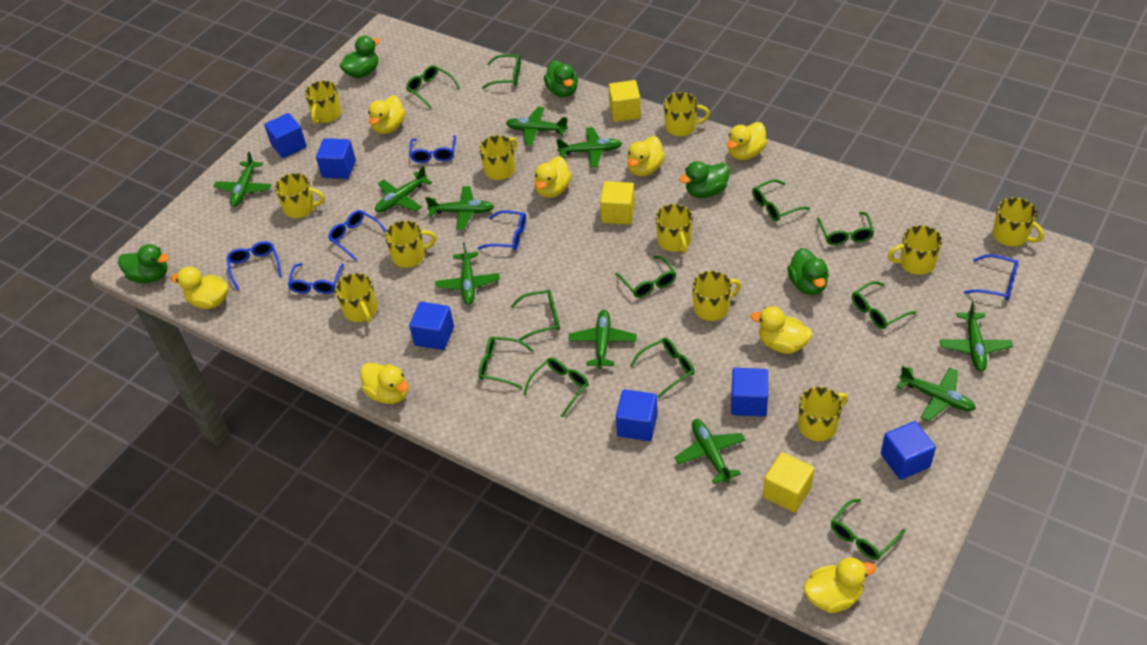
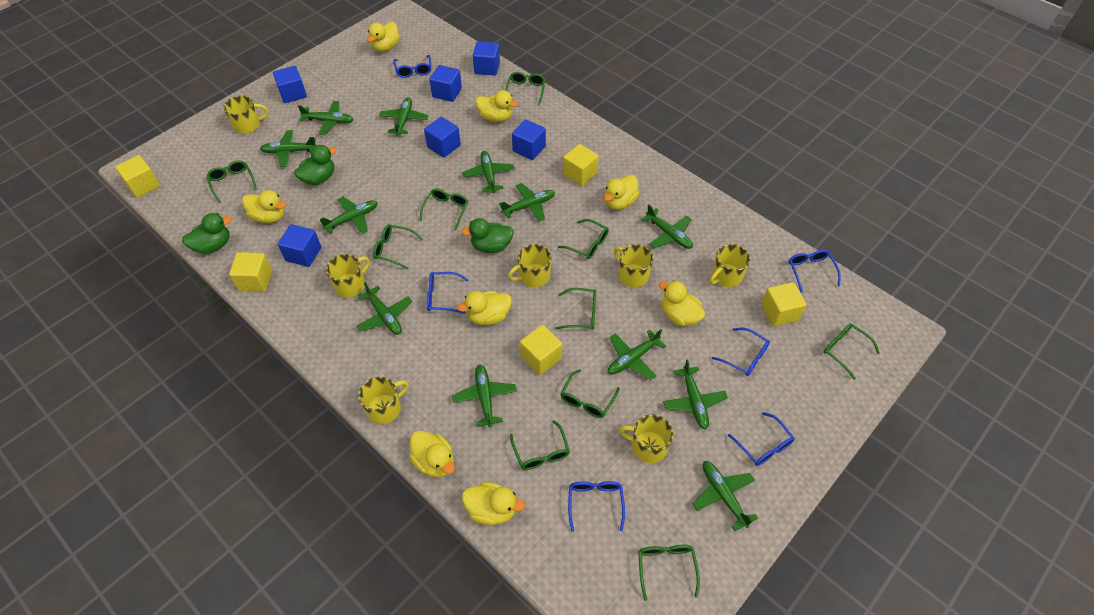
green duck: [118,244,169,283] [340,36,380,78] [544,60,578,97] [679,161,730,198] [787,248,829,295] = 5 -> [182,213,232,254] [294,145,337,185] [461,218,514,253] = 3
green glasses: [406,65,460,108] [479,337,534,389] [482,54,521,89] [511,290,560,341] [523,358,589,418] [615,256,676,298] [630,338,694,398] [752,179,810,221] [817,212,874,246] [831,499,905,560] [852,281,916,329] = 11 -> [206,160,257,203] [373,224,423,269] [420,189,468,231] [505,72,545,105] [510,420,570,470] [555,288,596,329] [558,219,609,259] [561,369,620,418] [638,545,700,601] [824,323,880,380] = 10
green plane: [213,151,272,207] [375,166,432,213] [425,186,494,230] [435,242,500,305] [506,107,568,146] [556,127,622,168] [568,310,637,369] [674,419,746,484] [897,366,976,421] [940,301,1013,372] = 10 -> [260,130,317,167] [298,101,354,135] [319,197,378,234] [356,282,412,335] [379,97,429,136] [452,364,517,427] [462,151,514,193] [499,183,555,222] [608,329,666,380] [641,205,693,249] [663,359,728,429] [692,461,758,531] = 12
yellow cube: [600,181,635,225] [608,80,641,122] [763,452,814,513] = 3 -> [115,155,160,198] [229,252,272,292] [520,325,562,375] [563,144,599,186] [761,282,807,327] = 5
yellow mug: [274,173,325,218] [304,80,342,124] [335,273,377,323] [385,220,436,268] [479,135,517,180] [656,204,693,253] [664,92,710,136] [692,271,741,321] [798,387,848,441] [888,225,942,275] [993,197,1044,246] = 11 -> [223,95,268,134] [326,254,370,298] [358,377,408,424] [508,244,552,287] [614,244,654,288] [619,414,674,463] [710,244,750,287] = 7

